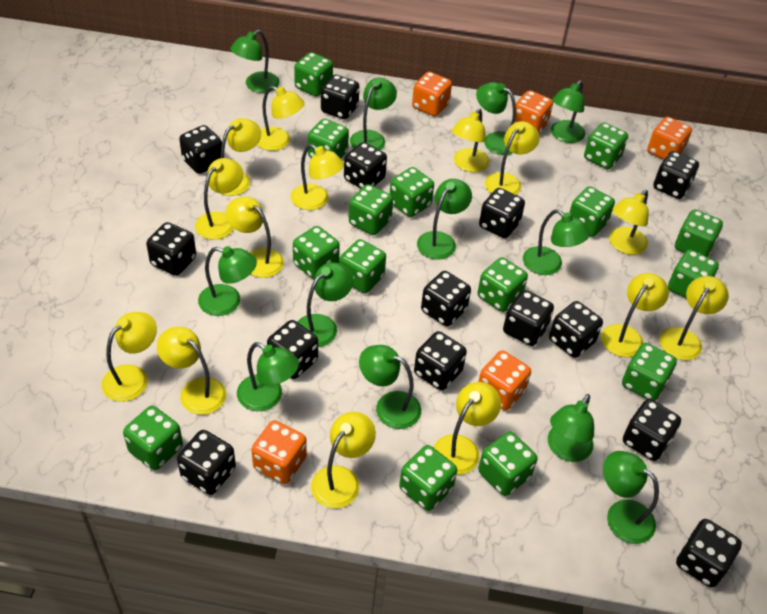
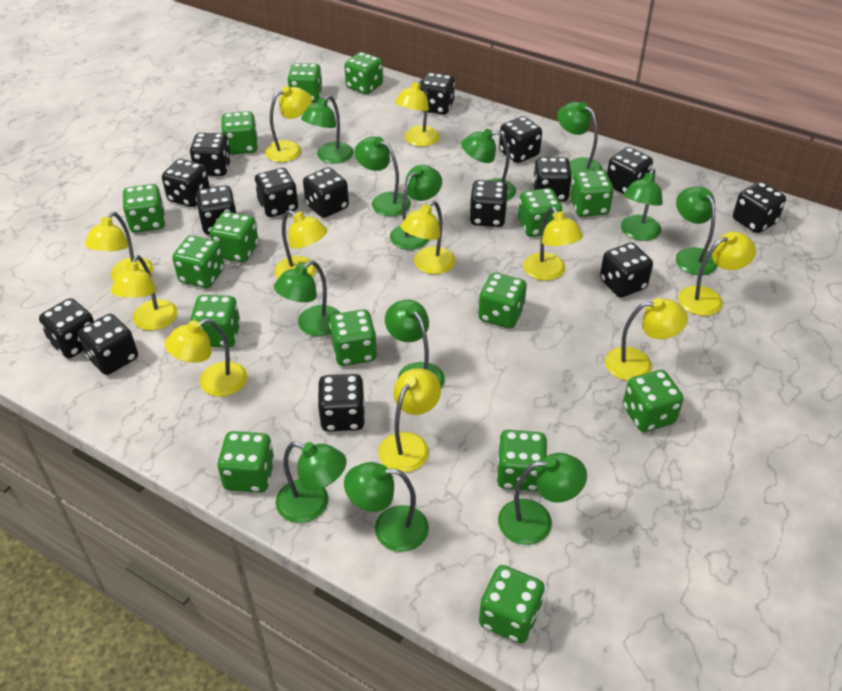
black dice: [146,222,196,276] [177,430,236,495] [179,125,222,174] [267,320,318,379] [321,75,359,119] [344,142,387,188] [414,331,467,390] [421,271,471,326] [479,188,525,238] [503,290,554,346] [549,301,603,358] [623,399,681,461] [653,151,699,199] [676,519,742,588] = 14 -> [39,298,94,358] [78,314,138,375] [162,159,210,207] [190,133,231,176] [196,186,236,235] [255,168,298,217] [303,167,349,218] [318,374,365,432] [420,72,455,115] [469,180,508,227] [499,116,542,163] [533,157,572,202] [600,243,653,298] [607,147,653,194] [733,182,786,233] = 15
orange dice: [251,420,307,484] [412,72,452,116] [478,351,531,410] [515,90,553,133] [647,117,692,160] = 5 -> none = 0
yellow lamp: [101,312,157,402] [157,327,226,415] [195,158,243,240] [220,118,261,196] [225,196,284,278] [257,86,305,151] [291,144,344,210] [311,412,376,508] [434,382,501,475] [452,109,490,172] [485,121,540,195] [601,273,669,357] [609,190,649,255] [660,276,729,360] = 14 -> [85,212,153,281] [111,255,177,330] [164,318,247,397] [265,86,312,162] [275,210,327,278] [378,368,441,473] [395,79,440,147] [400,201,455,274] [523,207,583,281] [605,298,688,381] [678,232,756,316] = 11

